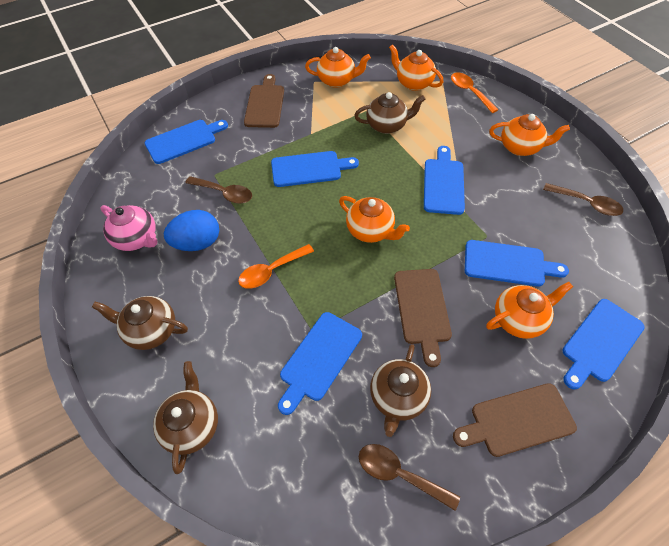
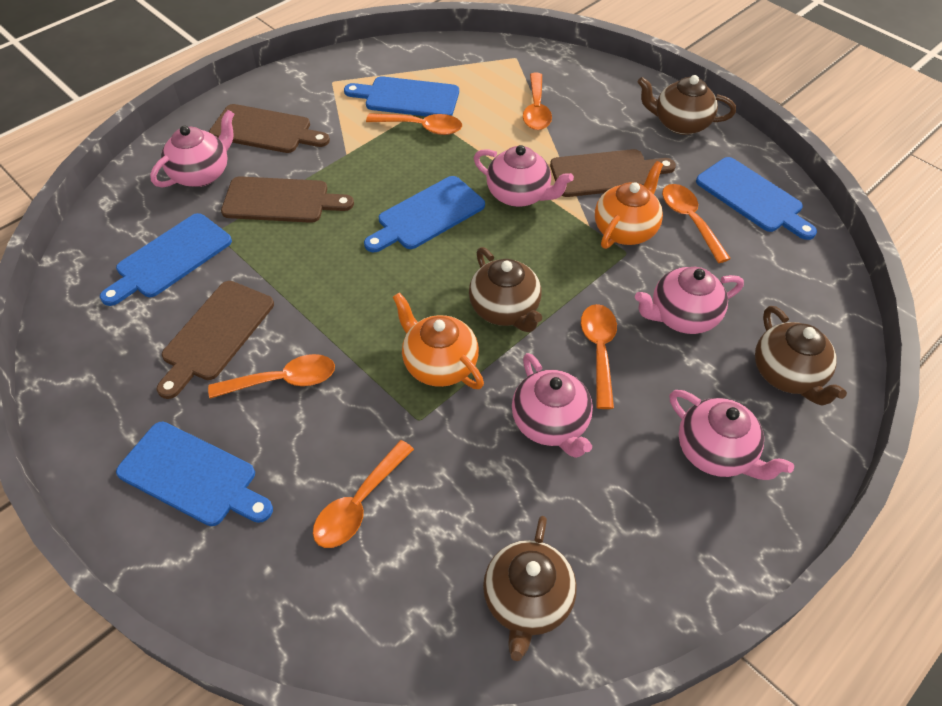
blue cutting board: [145,120,228,164] [271,151,359,187] [278,312,362,415] [424,146,465,215] [465,240,569,286] [563,299,645,389] = 6 -> [100,213,232,306] [116,422,273,526] [344,76,459,117] [364,176,485,252] [696,157,817,240] = 5
blue egg: [164,210,219,251] = 1 -> none = 0
brown cutting board: [244,74,284,128] [394,269,452,367] [453,383,577,457] = 3 -> [157,281,274,399] [209,104,330,153] [221,176,354,223] [550,149,676,197] = 4
brown spoon: [185,176,252,204] [359,444,460,511] [543,183,623,216] = 3 -> none = 0
orange spoon: [238,244,314,289] [451,72,498,113] = 2 -> [208,354,335,399] [313,440,414,548] [366,113,462,135] [523,73,552,130] [581,304,617,409] [662,184,731,263] = 6
orange teapot: [305,47,371,88] [339,196,410,243] [389,44,443,91] [486,282,573,339] [489,114,570,156] = 5 -> [393,292,484,389] [595,161,663,249] = 2
pink teapot: [100,205,157,251] = 1 -> [150,110,234,188] [474,145,574,207] [512,353,593,458] [635,267,744,334] [670,390,794,480] = 5

